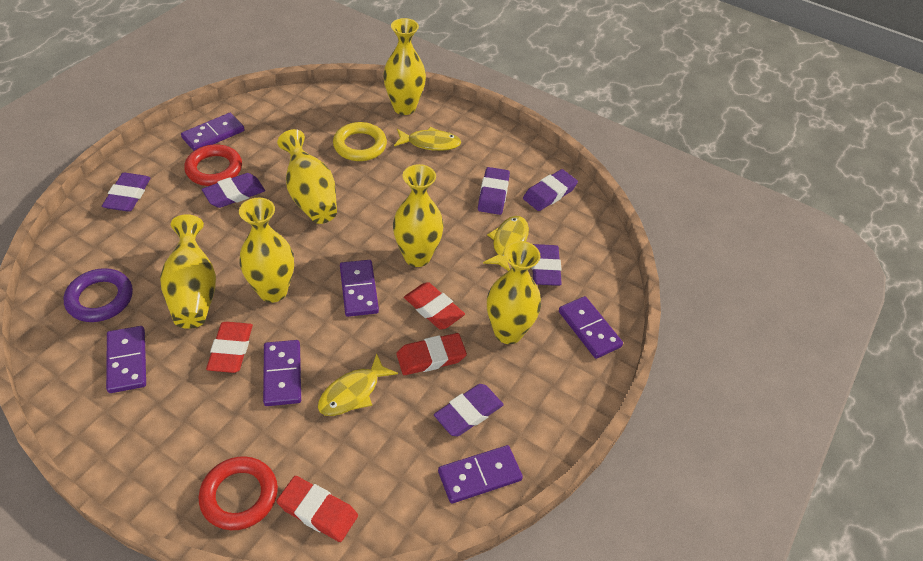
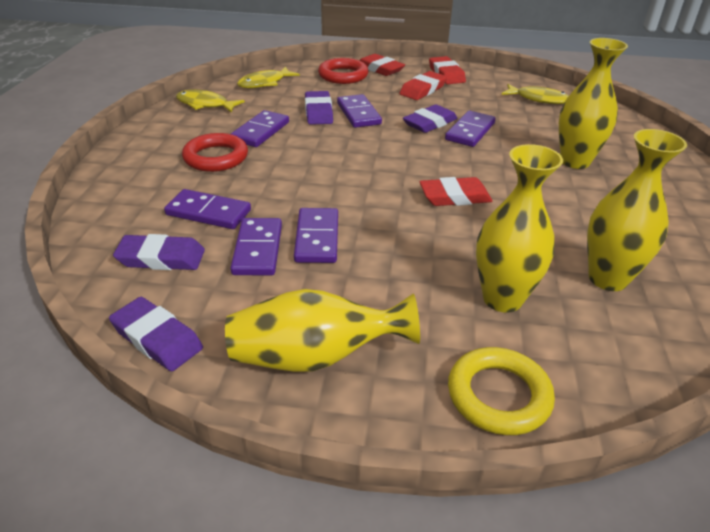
purple eraser: [102,173,151,212] [202,173,265,208] [434,384,504,436] [478,167,510,215] [523,169,578,211] [532,244,562,286] = 6 -> [109,297,203,371] [113,234,205,270] [305,91,333,125] [403,104,457,133] = 4
purple ring: [63,268,133,322] = 1 -> none = 0
yellow vase: [160,214,216,329] [239,198,294,303] [277,129,337,224] [383,18,426,115] [393,164,444,267] [487,241,541,344] = 6 -> [225,289,420,372] [476,144,563,313] [559,38,628,169] [587,129,687,291] = 4

